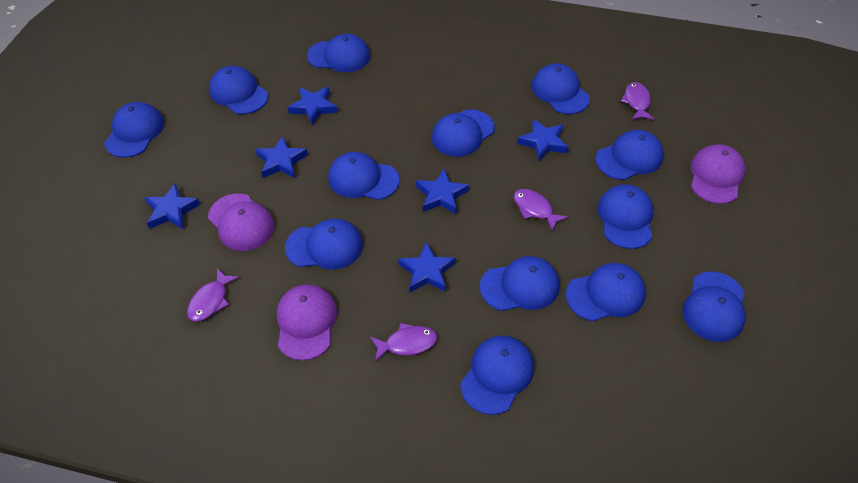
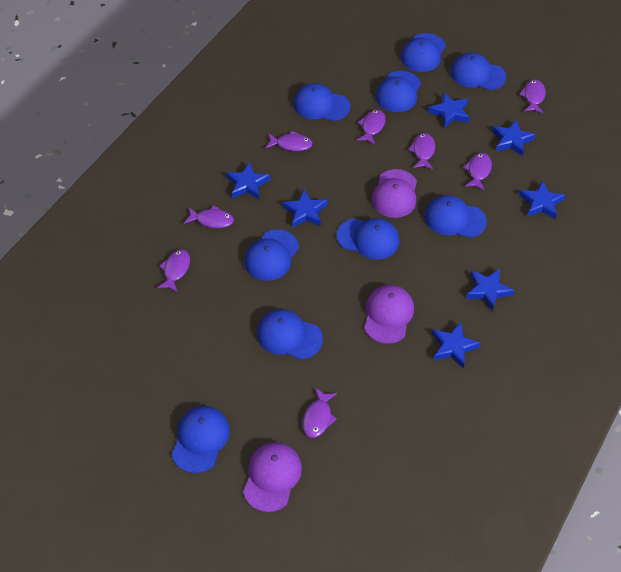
blue cap: [104,102,164,158] [209,66,268,114] [285,219,363,270] [307,34,370,72] [328,152,400,200] [432,109,495,157] [460,335,534,415] [480,256,559,311] [532,63,590,114] [566,263,646,321] [596,130,664,180] [597,184,653,249] [682,272,746,342] = 13 -> [172,406,230,473] [244,229,299,281] [257,309,323,360] [293,83,350,121] [337,218,399,260] [376,71,421,112] [401,33,446,72] [424,195,487,238] [450,53,506,90] = 9
blue star: [144,183,200,229] [255,136,308,178] [288,87,338,126] [398,242,456,292] [416,169,469,214] [517,119,569,161] = 6 -> [226,162,270,199] [283,189,327,227] [428,93,470,128] [432,322,481,368] [466,269,514,311] [492,120,536,156] [519,181,565,219] = 7
purple fish: [187,268,239,322] [370,323,437,362] [514,189,568,231] [621,82,654,120] = 4 -> [157,250,190,292] [184,205,234,228] [266,131,313,151] [303,388,337,438] [357,110,386,145] [408,133,435,169] [463,153,492,191] [519,80,546,113] = 8

